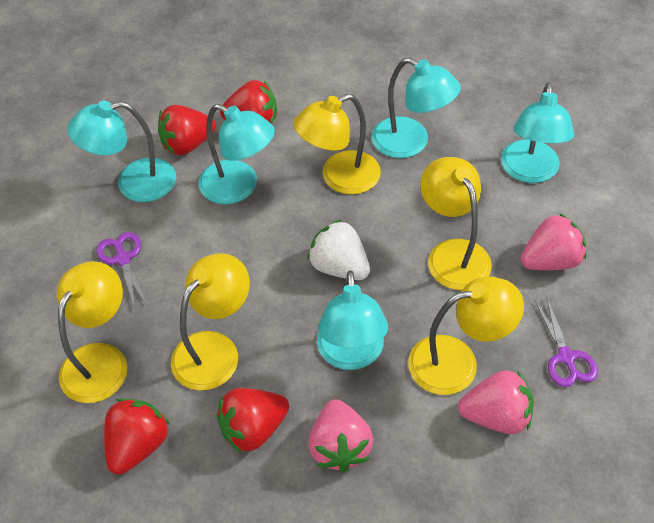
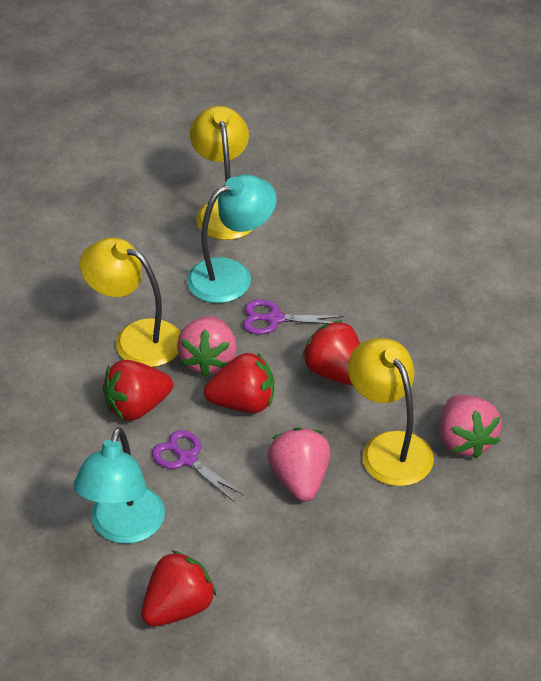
turquoise lamp: [67,101,176,202] [199,104,275,204] [317,270,388,370] [371,58,461,158] [501,83,574,183] = 5 -> [73,427,165,544] [187,174,277,303] = 2
white strawberry: [308,219,370,280] = 1 -> none = 0
yellow lamp: [57,261,127,403] [171,253,250,390] [294,94,381,194] [408,276,524,395] [420,157,492,290] = 5 -> [80,238,180,367] [190,106,254,240] [348,338,434,486] = 3

